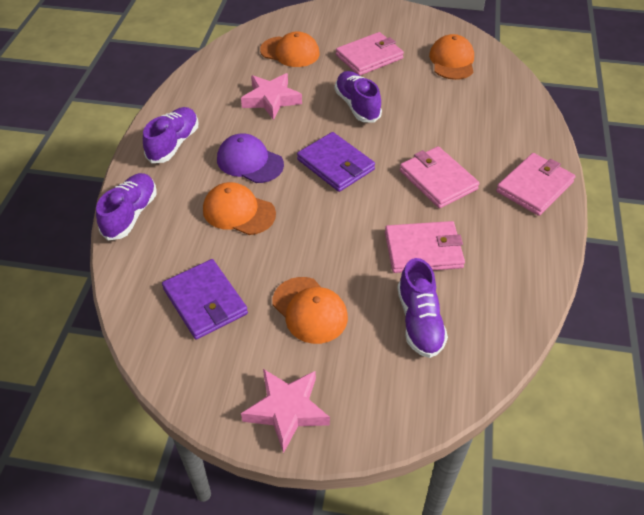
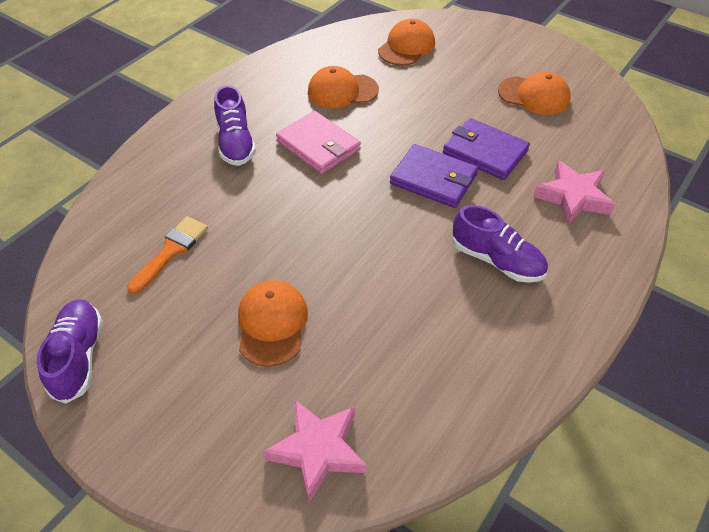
orange brush: none = 0 -> [127,216,208,294] = 1
pink wallet: [336,32,404,75] [385,221,465,273] [400,146,480,208] [496,153,576,216] = 4 -> [276,111,361,174] = 1
purple cap: [217,133,284,183] = 1 -> none = 0
purple shoe: [96,173,157,240] [143,107,199,163] [335,71,382,123] [397,258,448,358] = 4 -> [37,299,103,404] [214,85,256,166] [453,205,548,283] = 3

